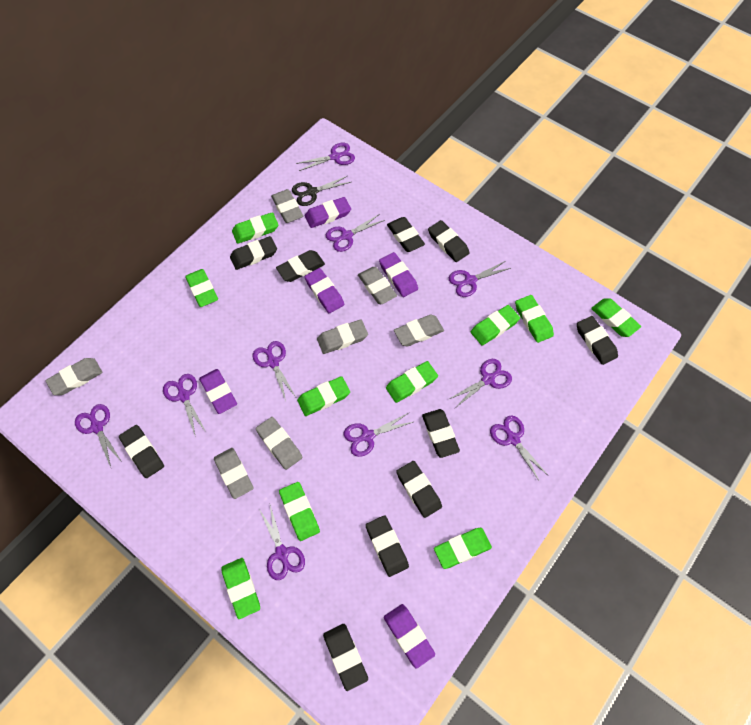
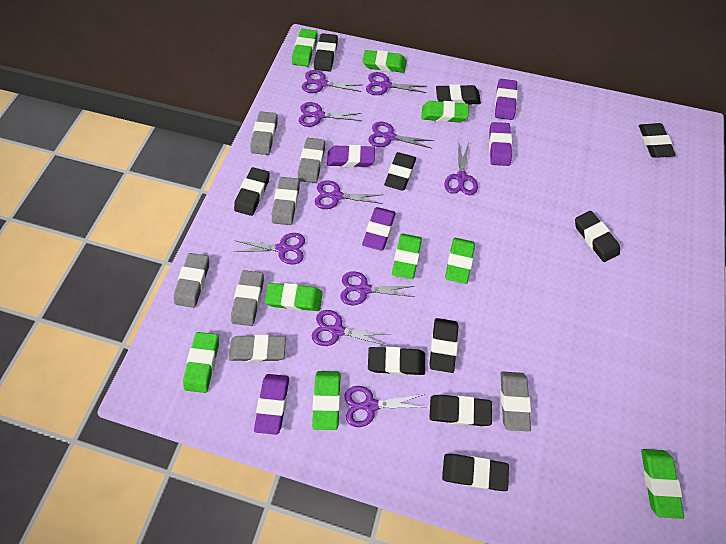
black scissors: [292,176,351,206] = 1 -> none = 0
green eraser: [185,269,218,307] [221,558,260,619] [232,212,278,244] [279,482,320,541] [297,376,350,416] [386,361,438,403] [434,528,492,569] [471,305,520,346] [515,295,554,343] [591,298,641,337] = 10 -> [183,332,219,393] [265,283,323,311] [292,29,317,67] [312,371,341,430] [362,50,407,73] [392,234,422,279] [421,101,469,123] [445,238,475,284] [641,449,684,519] = 9

